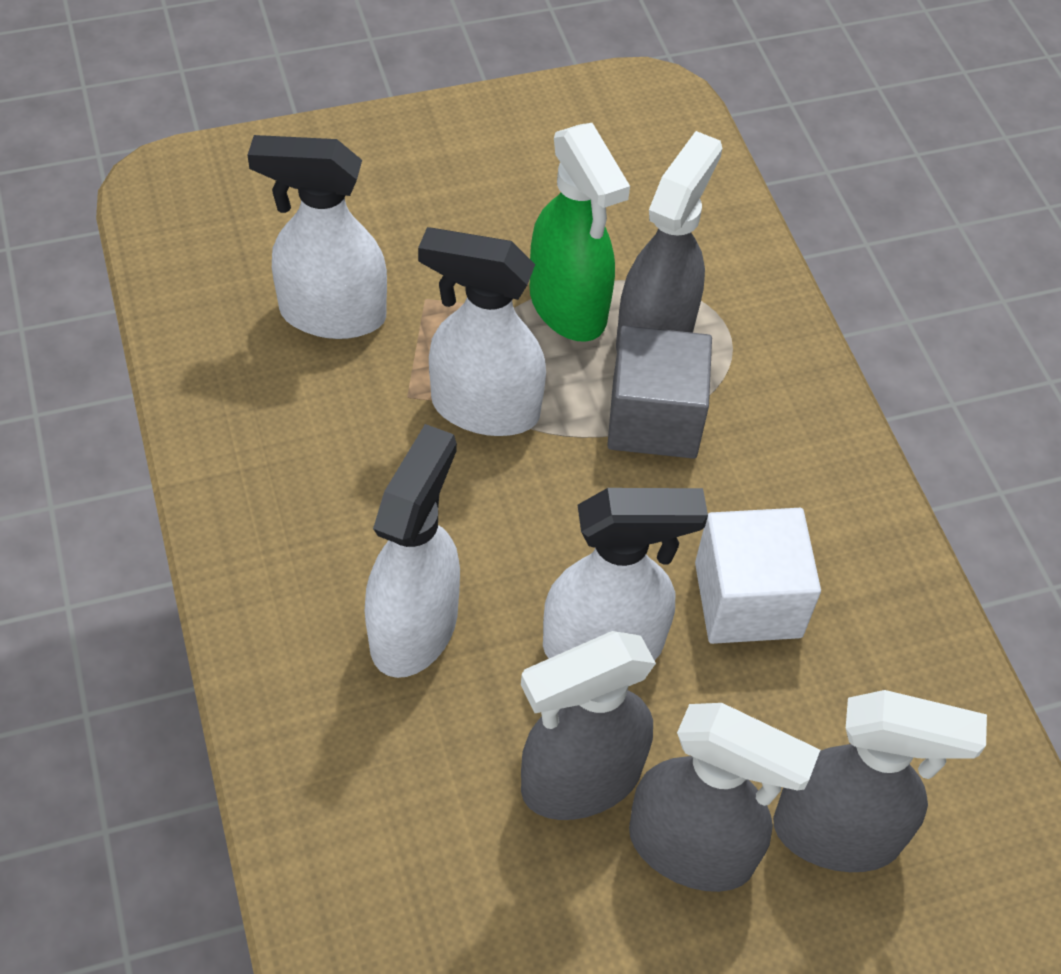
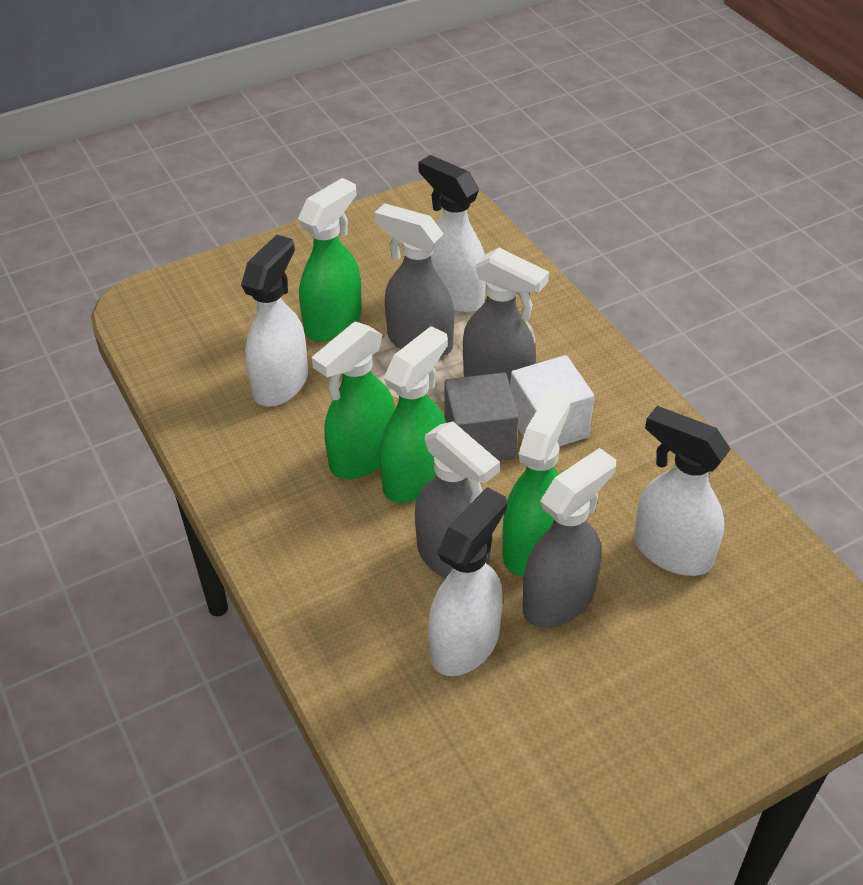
green spray bottle: [530,123,630,342] = 1 -> [298,178,362,342] [312,321,395,479] [379,326,448,503] [503,390,571,577] = 4

